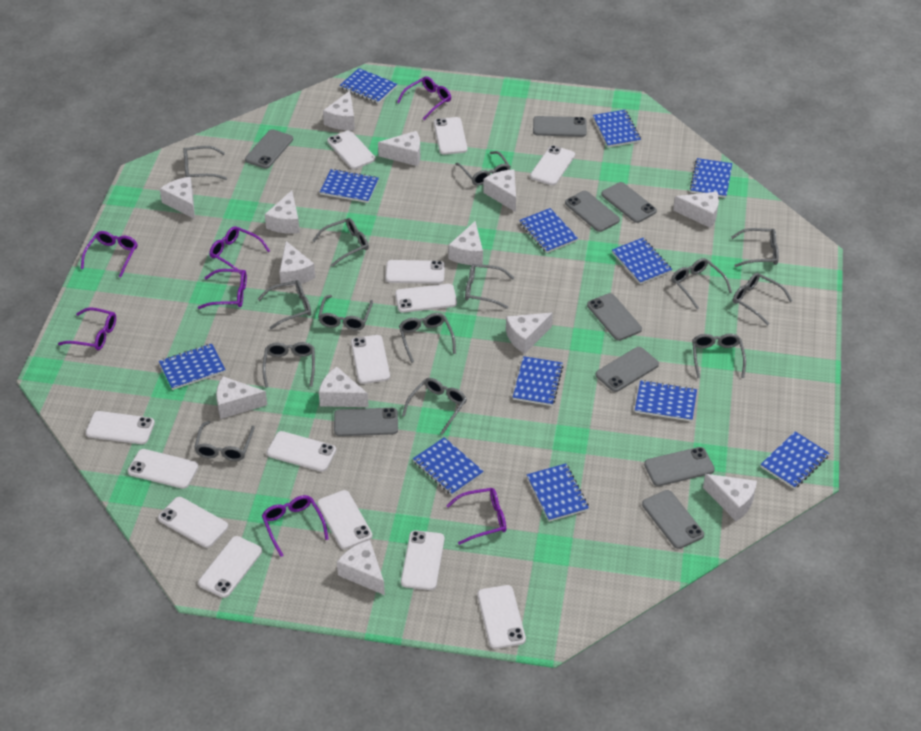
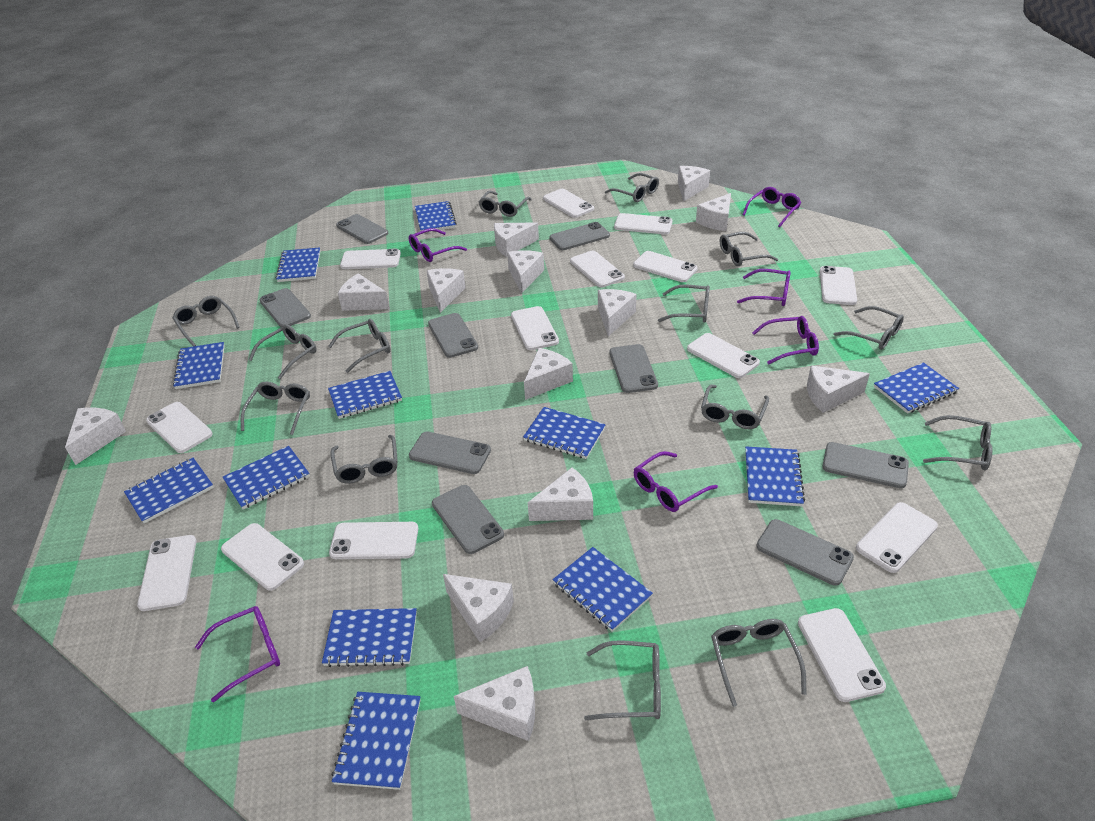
purple glasses: [58,307,116,350] [81,231,138,278] [198,269,247,309] [209,226,270,274] [262,495,329,557] [397,76,451,120] [446,488,506,545] = 7 -> [195,606,280,702] [409,228,467,262] [634,451,718,512] [737,269,791,306] [742,187,801,227] [752,316,819,364] = 6

